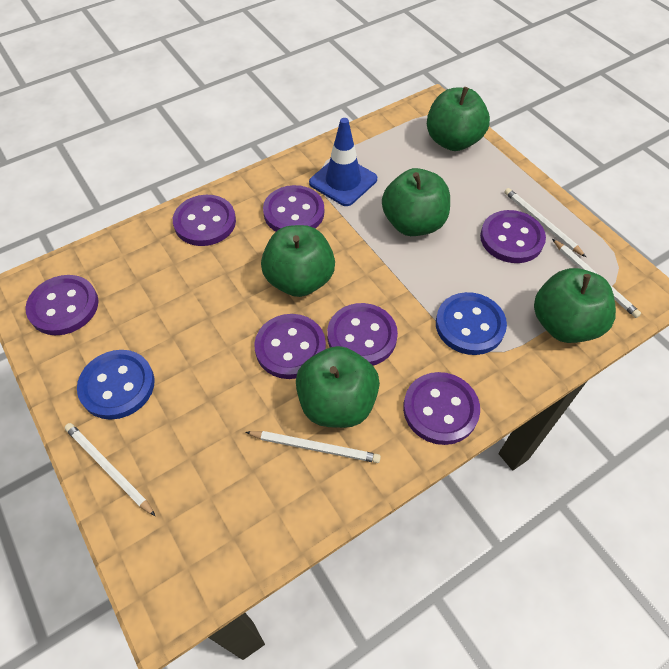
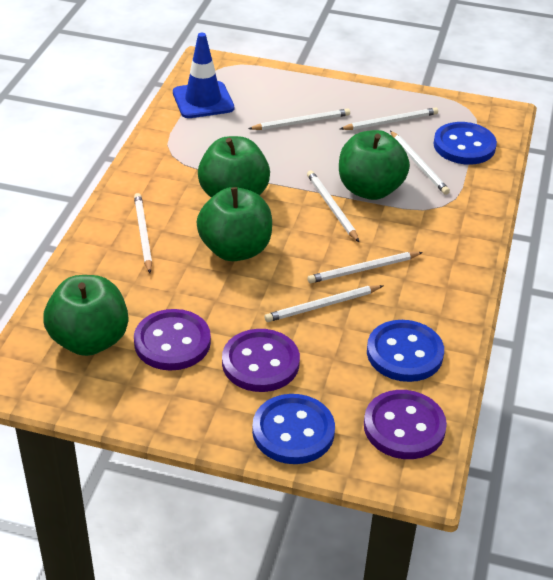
blue button: [77,350,155,420] [436,292,507,355] = 2 -> [252,394,335,464] [367,320,444,382] [433,122,497,165] = 3
green apple: [261,225,335,297] [296,346,380,428] [382,168,450,236] [427,87,490,151] [534,268,616,343] = 5 -> [43,275,128,356] [197,187,272,261] [198,136,270,198] [339,130,410,200] = 4
purple button: [25,275,98,335] [173,195,236,246] [254,314,326,379] [263,185,324,232] [327,303,398,366] [403,372,480,445] [480,210,546,263] = 7 -> [134,309,211,370] [222,329,300,392] [364,390,447,459] = 3
white pencil: [65,423,155,516] [246,431,381,463] [504,188,586,257] [552,239,641,318] = 4 -> [134,193,152,273] [248,109,350,130] [265,285,383,322] [307,170,359,242] [307,252,423,283] [340,107,438,130] [390,131,450,195] = 7

